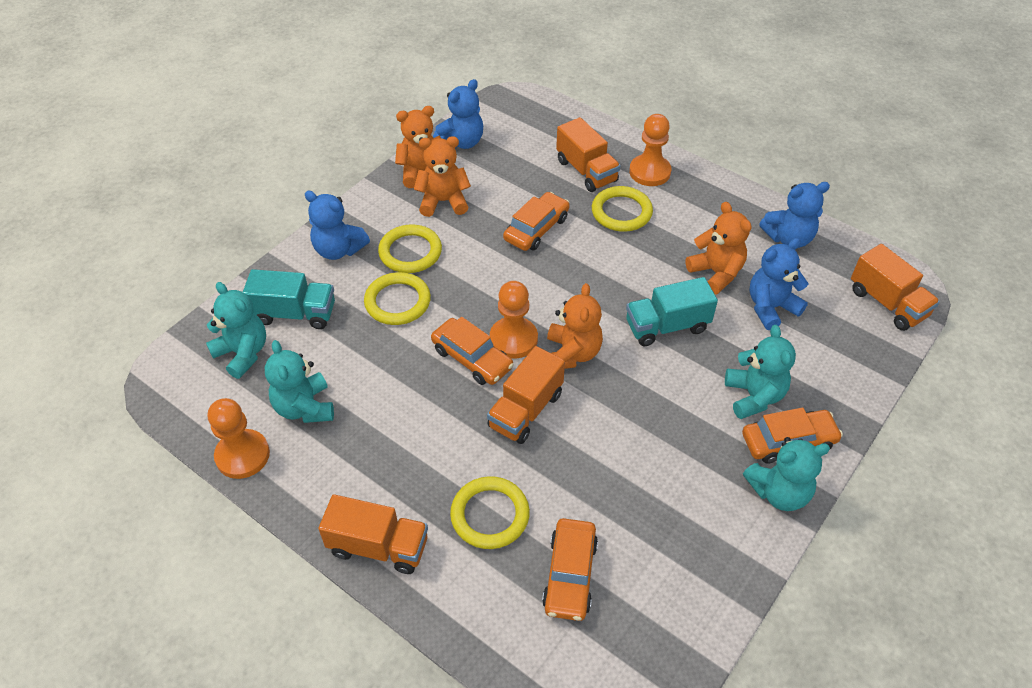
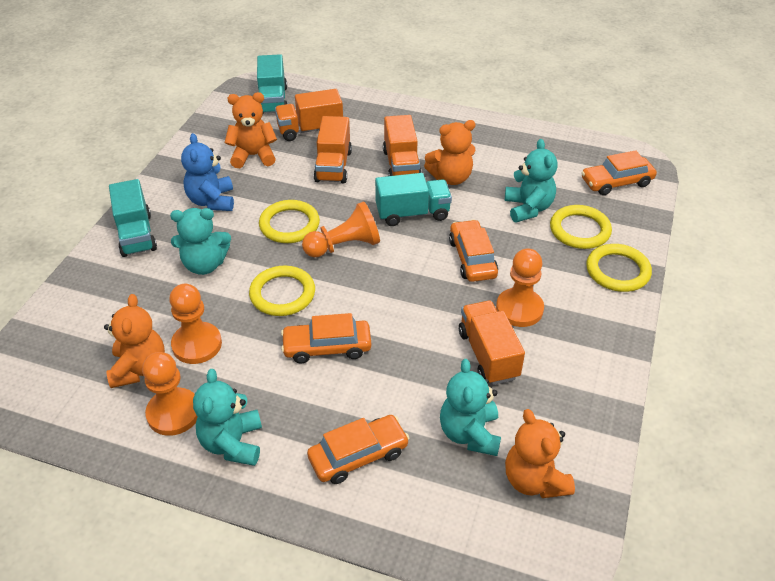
blue teddy bear: [305,191,370,260] [433,79,483,149] [749,238,808,330] [759,182,830,248] = 4 -> [181,133,234,211] = 1
orange pawn: [208,398,270,479] [490,281,538,359] [629,114,671,186] = 3 -> [142,352,197,436] [169,284,222,364] [302,202,380,258] [496,248,544,327] = 4
turquoise truck: [243,269,335,329] [626,277,718,346] = 2 -> [109,179,157,257] [257,54,288,114] [375,173,452,226] = 3

